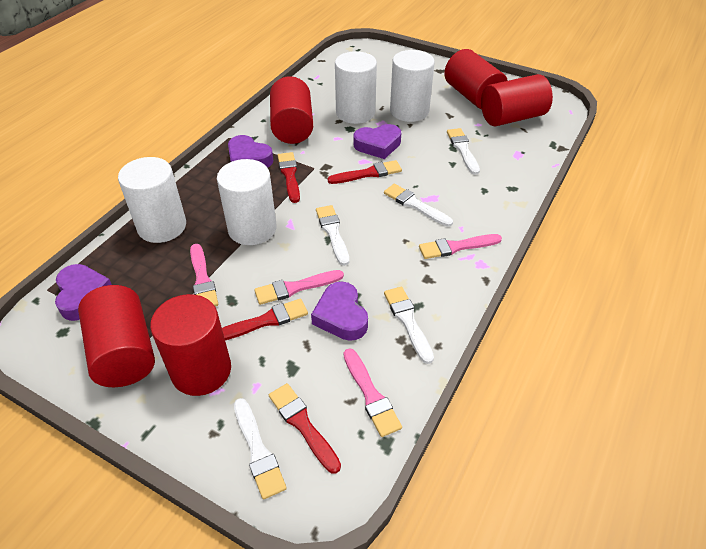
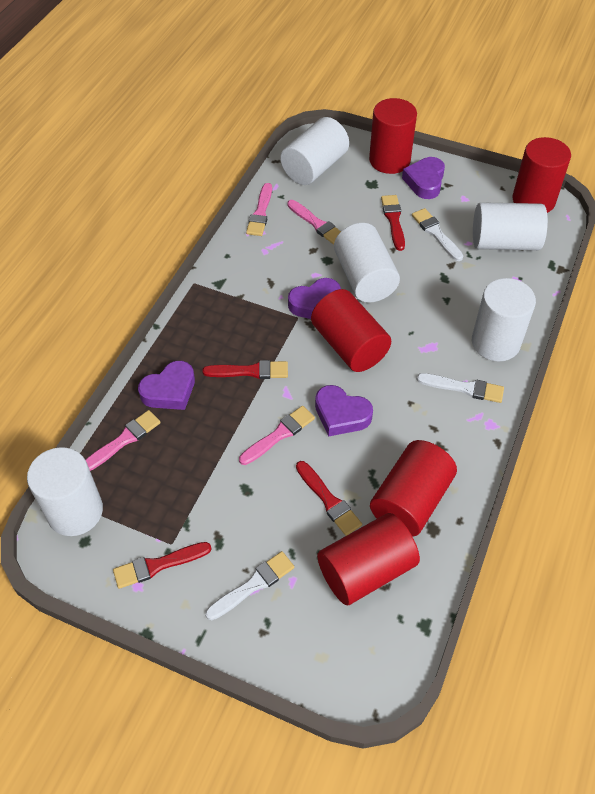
white brush: [234,398,287,500] [316,205,349,266] [384,184,453,227] [384,287,434,364] [447,128,480,175] = 5 -> [205,551,295,620] [412,208,463,261] [416,373,504,403] = 3
white cylinder: [118,157,186,243] [217,159,277,245] [335,51,377,124] [390,50,435,122] = 4 -> [27,447,103,536] [280,117,349,185] [334,223,400,303] [472,278,536,362] [473,202,548,250] = 5

